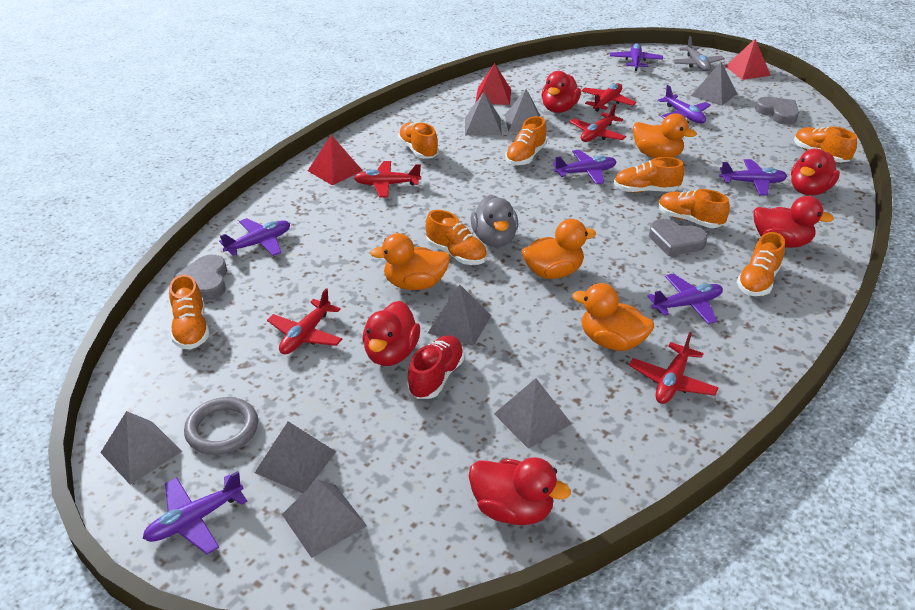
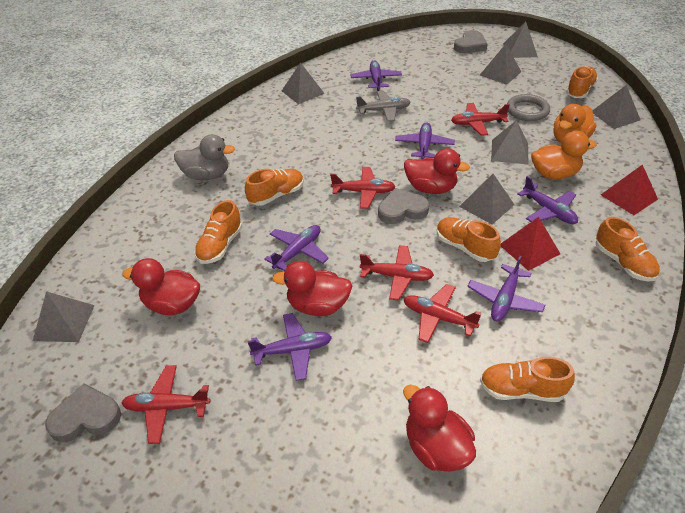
grey pyramid: [100,411,182,485] [255,421,336,493] [282,479,367,558] [428,285,491,346] [465,92,502,135] [494,378,572,449] [505,89,540,132] [691,62,737,106] = 8 -> [33,291,95,342] [282,62,325,104] [459,174,515,224] [480,44,521,85] [491,120,529,165] [503,21,538,58] [592,85,640,129] = 7
orange duck: [370,233,450,290] [522,219,596,279] [572,283,654,351] [633,113,697,158] = 4 -> [531,131,597,179] [554,104,597,143] = 2
orange shoe: [169,275,209,350] [398,122,439,159] [426,210,487,265] [505,116,547,165] [614,157,684,193] [658,189,730,228] [737,232,785,296] [794,126,857,163] = 8 -> [194,200,242,264] [245,169,304,206] [437,217,501,262] [480,357,575,402] [566,66,598,98] [596,217,660,282] = 6
purple plane: [143,471,248,554] [219,218,290,256] [553,150,617,185] [610,43,663,71] [647,273,723,324] [658,85,711,124] [719,159,787,195] = 7 -> [247,313,332,381] [264,225,329,271] [350,60,402,91] [395,122,455,159] [467,256,545,322] [517,176,578,224] = 6
red duck: [363,301,420,366] [469,457,571,525] [542,71,581,113] [753,196,834,248] [791,148,840,195] = 5 -> [122,258,200,315] [272,261,352,316] [403,384,476,472] [404,148,470,194] = 4
red pyramid: [308,135,363,186] [475,63,511,105] [725,39,771,80] = 3 -> [501,217,560,271] [601,164,658,215] = 2
red shoe: [407,335,465,399] = 1 -> none = 0

